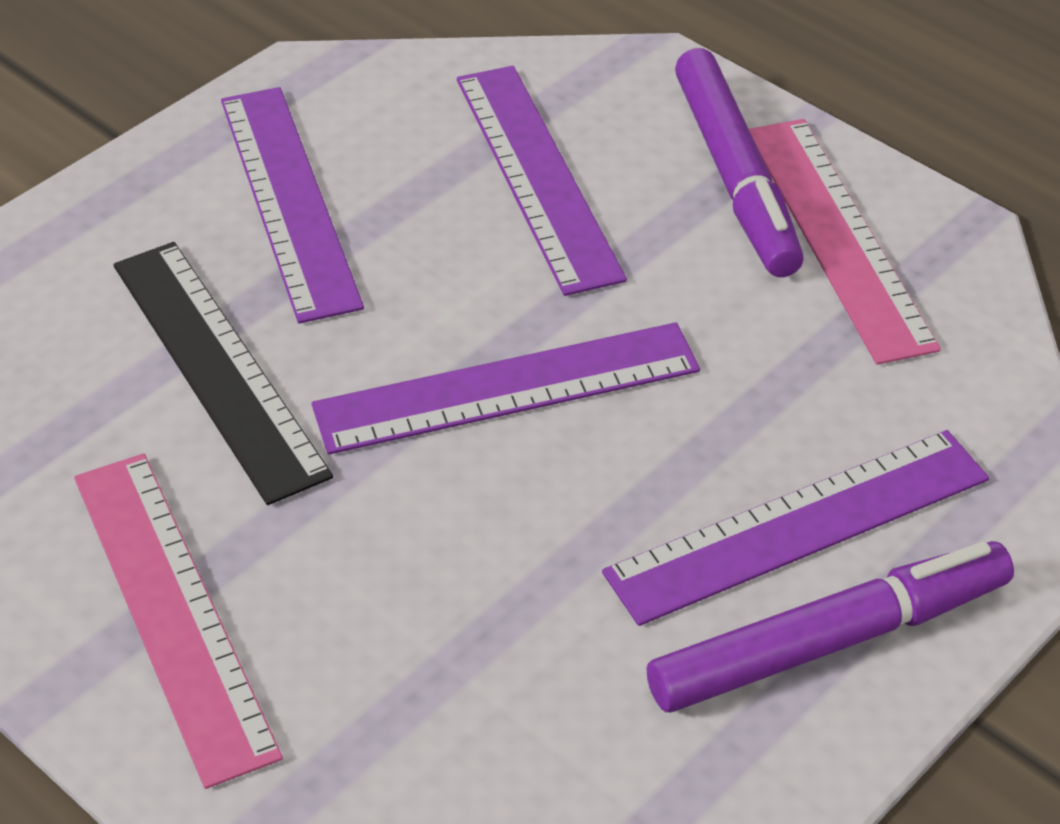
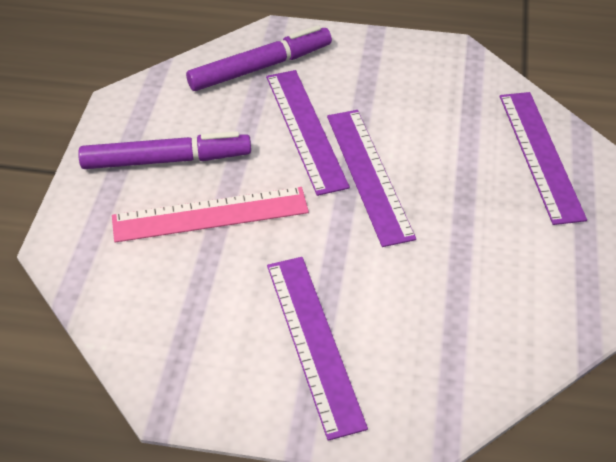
black ruler: [113,242,333,505] = 1 -> none = 0
pink ruler: [74,453,283,789] [749,119,941,365] = 2 -> [112,187,309,242] = 1

